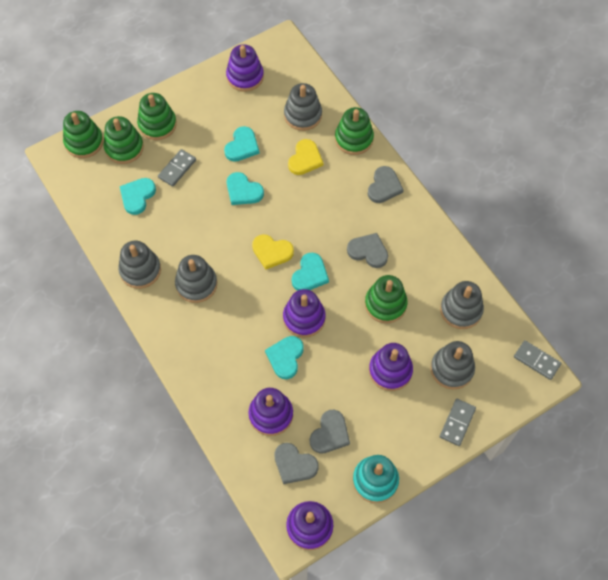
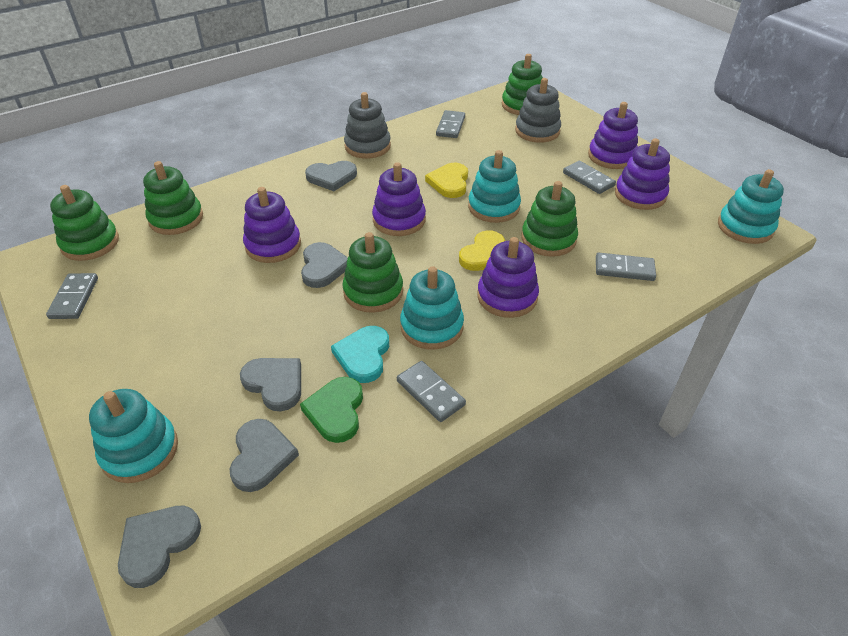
green heart: none = 0 -> [300,377,363,443] = 1
grey domino: [158,149,196,187] [440,399,476,446] [514,340,562,380] = 3 -> [46,273,98,319] [397,361,466,422] [436,110,465,138] [563,161,616,194] [596,253,656,281] = 5
grey heart: [274,443,319,484] [310,410,350,454] [347,233,388,268] [368,166,404,203] = 4 -> [118,506,201,588] [230,419,299,492] [240,358,301,411] [301,242,348,288] [305,161,357,191] = 5
grey stacking toy: [118,241,161,289] [175,255,217,303] [284,83,322,131] [430,341,475,389] [440,281,484,329] = 5 -> [344,92,391,159] [515,78,561,143] = 2
turquoise heart: [120,178,156,215] [224,126,260,162] [227,172,264,205] [265,336,304,379] [292,253,329,291] = 5 -> [331,326,389,383] = 1
turquoise stacking toy: [353,455,399,503] = 1 -> [89,389,178,483] [400,266,464,350] [468,150,521,223] [718,169,784,244] = 4

